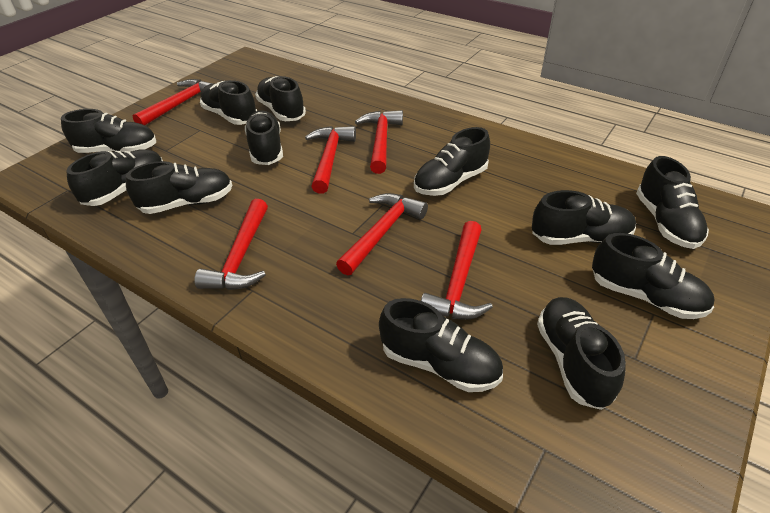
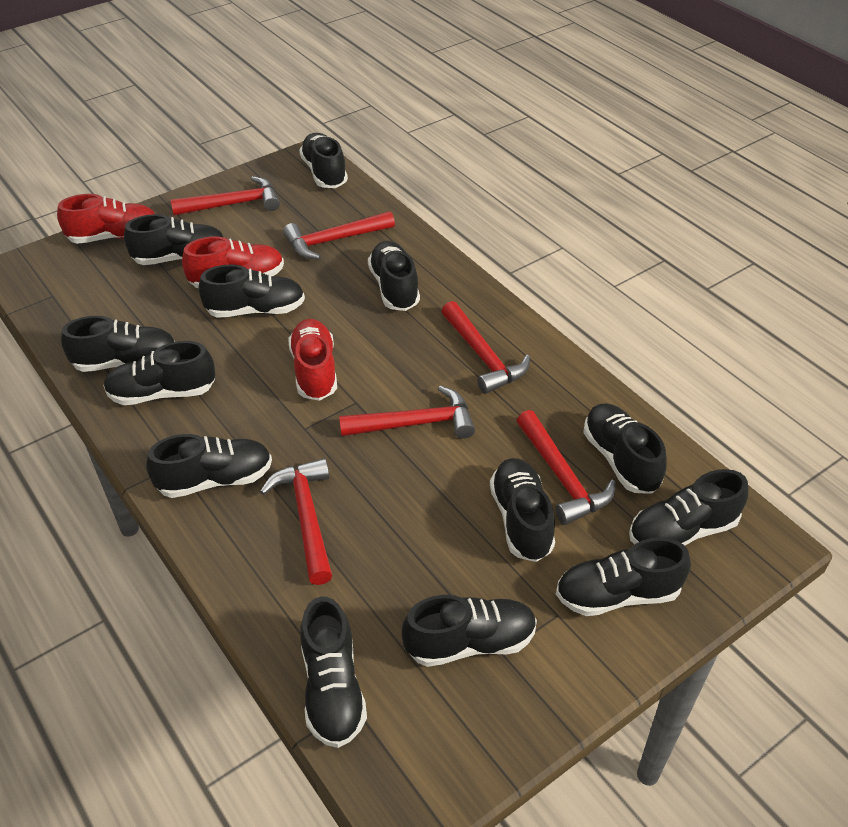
black shoe: [61,109,156,153] [66,150,163,206] [126,161,233,214] [200,80,257,125] [245,110,283,165] [255,76,306,121] [379,298,503,392] [414,127,490,196] [532,190,636,245] [537,297,626,410] [592,233,714,319] [636,156,709,249] = 12 -> [61,316,175,372] [103,341,215,405] [124,214,223,265] [146,434,272,498] [198,265,305,318] [299,133,348,188] [300,596,367,748] [368,241,420,311] [402,595,537,667] [490,458,555,562] [556,538,691,616] [583,403,667,494] [629,469,749,545] = 13
red shoe: none = 0 -> [57,194,155,244] [182,237,284,288] [288,319,337,401] = 3

